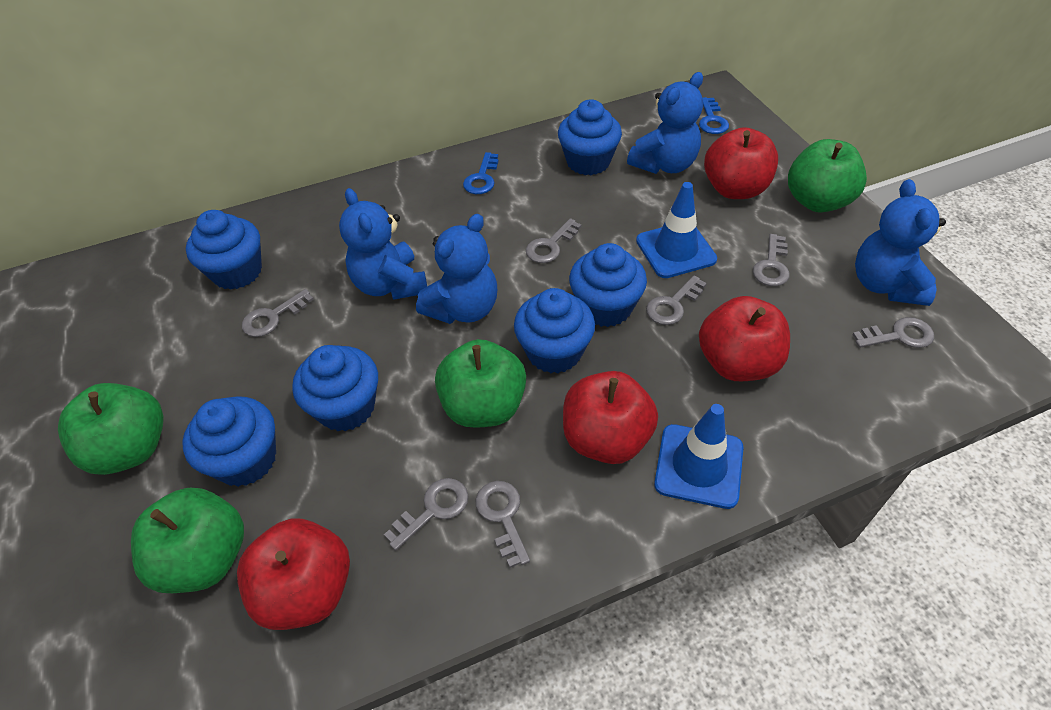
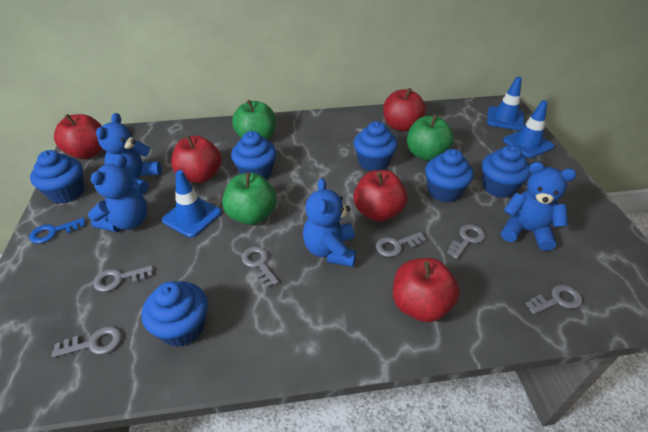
blue key: [463,152,498,194] [699,97,729,134] = 2 -> [29,218,85,244] = 1
blue traffic cone: [636,182,717,278] [654,404,744,509] = 2 -> [162,170,222,237] [487,77,524,130] [503,100,554,158] = 3
green apple: [58,383,164,475] [131,488,244,593] [435,339,526,428] [788,139,867,213] = 4 -> [222,172,277,225] [232,100,276,140] [407,114,454,161] = 3
grey key: [242,289,314,337] [384,478,468,551] [476,481,530,568] [526,218,581,263] [646,275,707,325] [753,234,790,286] [852,317,934,348] = 7 -> [52,326,122,358] [93,265,153,292] [241,246,279,288] [376,232,426,257] [447,224,485,259] [526,285,582,314] = 6
red apple: [237,519,350,630] [563,371,658,464] [699,296,790,381] [704,127,778,199] = 4 -> [54,114,102,159] [171,135,222,183] [353,170,407,222] [383,88,426,131] [393,258,460,322] = 5

